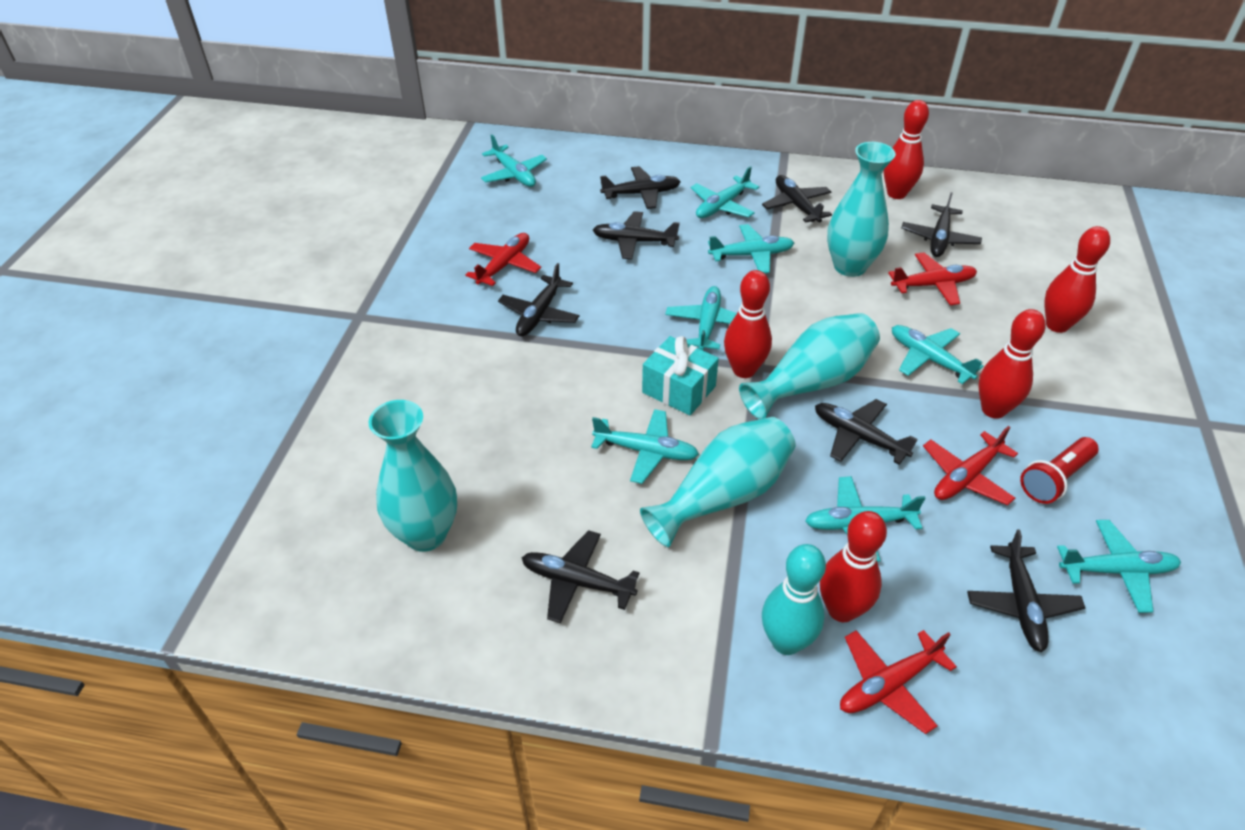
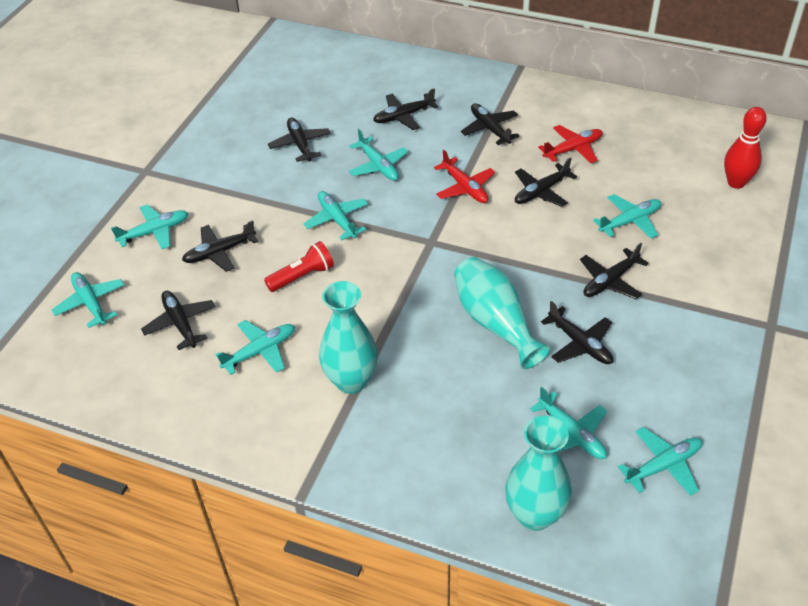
red bowling pin: [724,270,772,378] [820,511,887,622] [883,100,929,199] [978,309,1046,419] [1044,226,1110,333] = 5 -> [724,107,767,189] = 1
red plane: [466,233,541,286] [840,630,957,734] [888,252,977,305] [923,426,1018,505] = 4 -> [434,150,495,203] [538,125,603,163] = 2
turquoise bowling pin: [762,544,826,655] = 1 -> none = 0
turquoise gift: [642,336,719,415] = 1 -> none = 0
turquoise vase: [368,400,457,552] [640,417,796,547] [739,313,880,419] [827,142,896,277] = 4 -> [319,281,378,394] [454,257,550,369] [505,416,572,531] = 3

